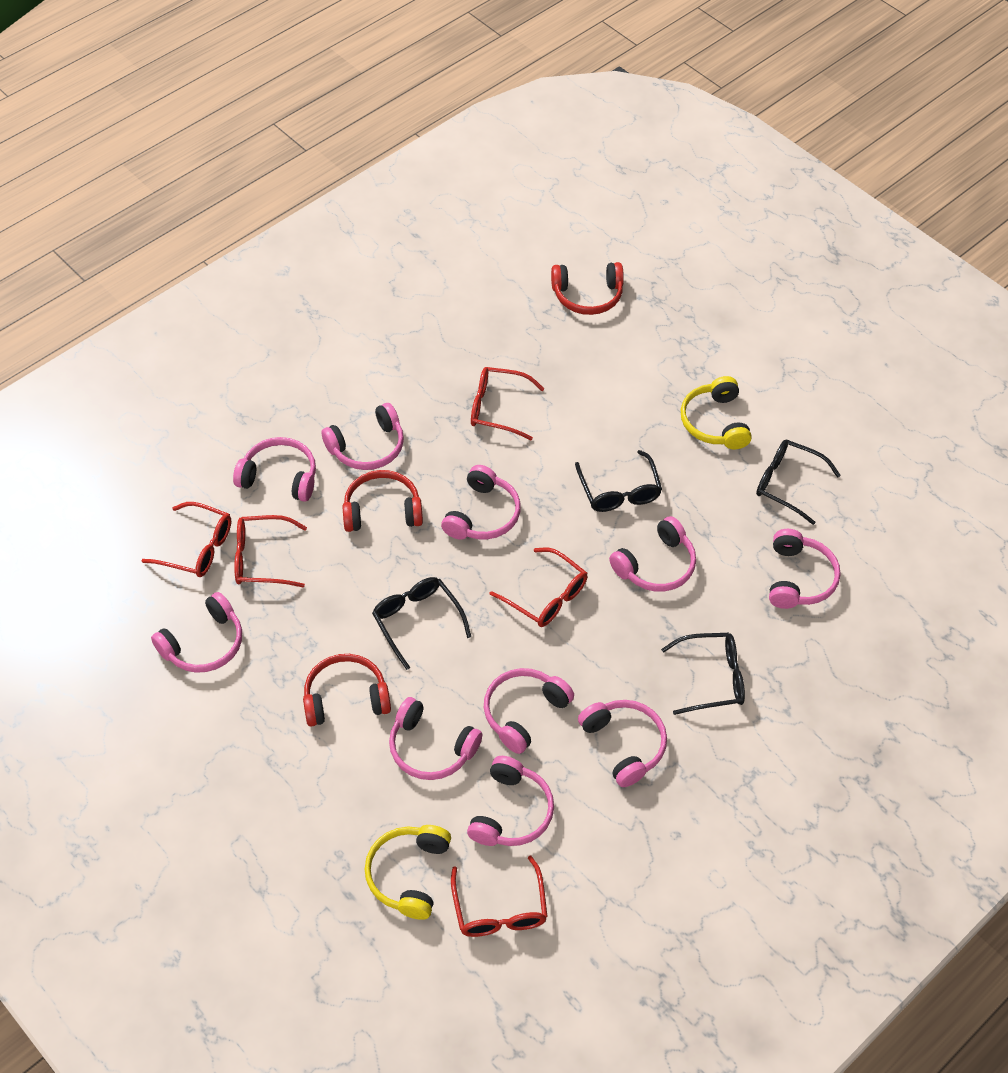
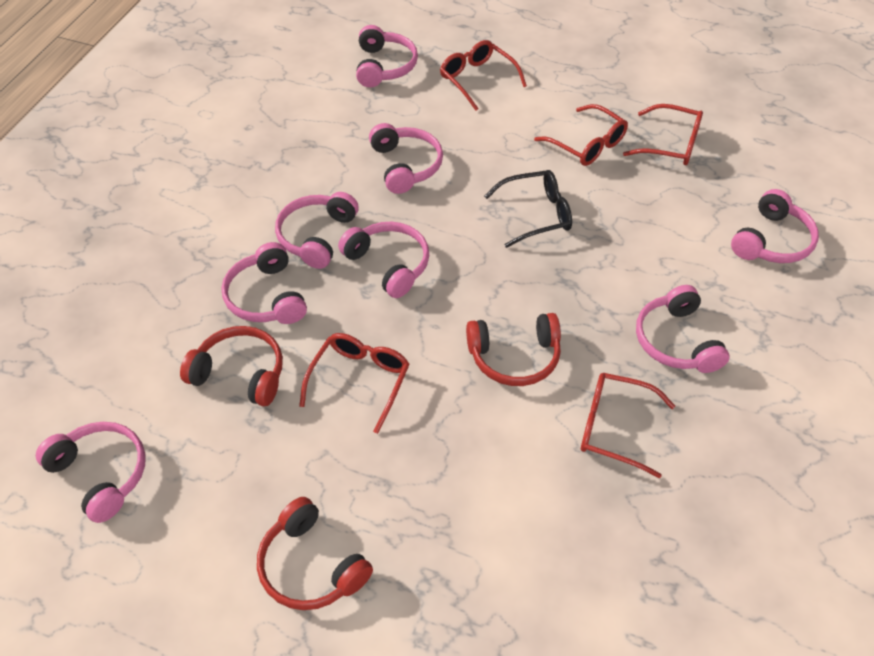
black glasses: [372,577,471,670] [575,450,662,512] [661,633,745,715] [756,440,841,525] = 4 -> [484,170,572,248] = 1
pink headphones: [151,592,242,673] [233,437,316,502] [321,403,404,470] [389,697,482,780] [441,465,521,540] [467,756,554,846] [484,668,574,754] [578,700,667,787] [609,516,696,591] [769,529,841,609] = 10 -> [36,422,146,523] [221,242,307,324] [275,192,359,269] [338,222,429,298] [356,25,418,87] [369,123,443,194] [636,285,729,373] [731,189,819,263] = 8
yellow headphones: [365,825,451,920] [681,376,752,449] = 2 -> none = 0

